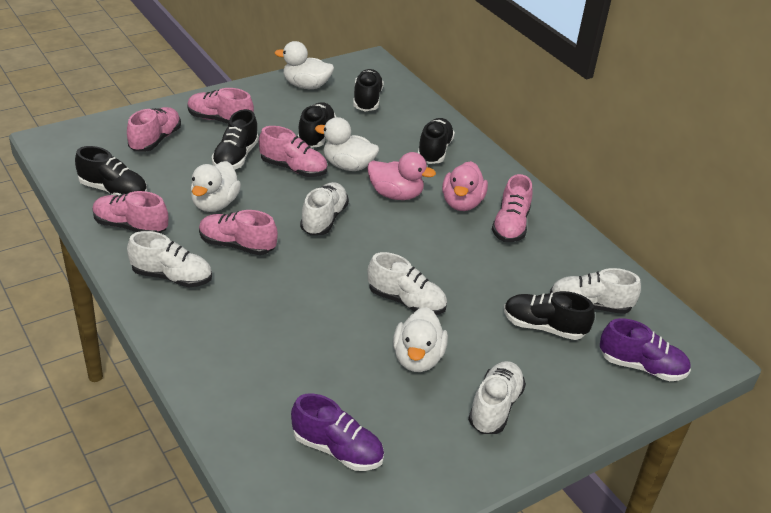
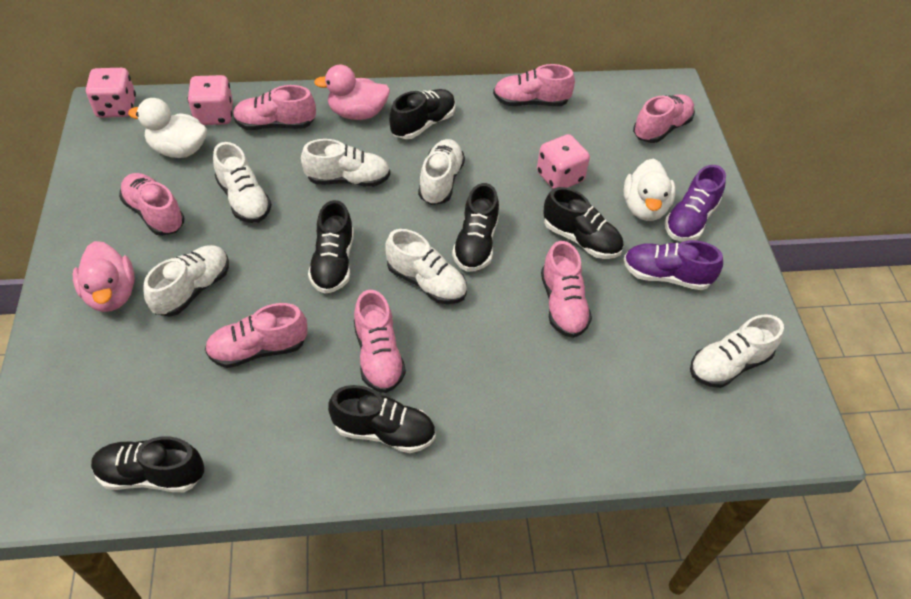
pink dice: none = 0 -> [86,68,136,118] [187,75,233,125] [537,134,590,189] = 3
pink shoe: [93,191,168,233] [127,107,181,152] [187,88,254,124] [199,210,278,255] [259,126,328,177] [492,174,533,242] = 6 -> [119,173,185,236] [205,303,307,368] [233,85,316,130] [354,290,406,393] [493,64,575,106] [541,241,592,338] [633,94,695,143] = 7
white duck: [191,161,241,212] [274,41,334,89] [315,117,379,171] [393,307,448,372] = 4 -> [128,98,207,158] [624,158,676,221] = 2
white shoe: [127,231,212,287] [300,182,349,235] [368,252,447,315] [468,361,526,434] [550,268,641,314] = 5 -> [143,245,229,317] [213,142,272,223] [301,139,390,187] [385,229,467,304] [418,139,465,205] [690,314,784,388] = 6

